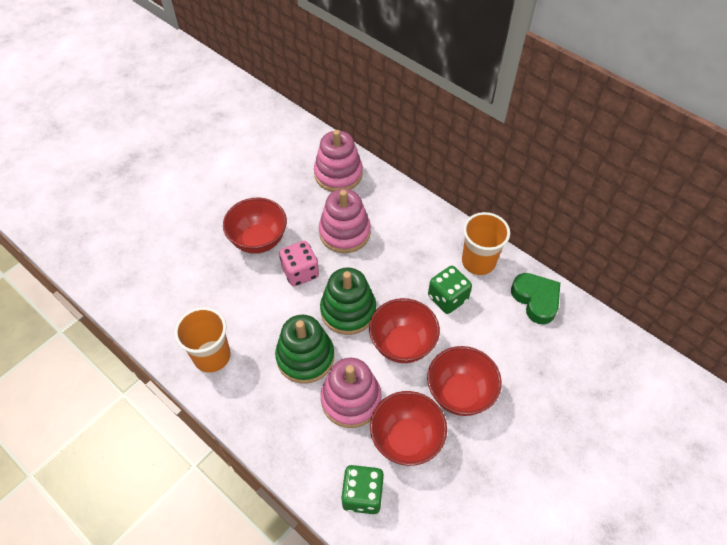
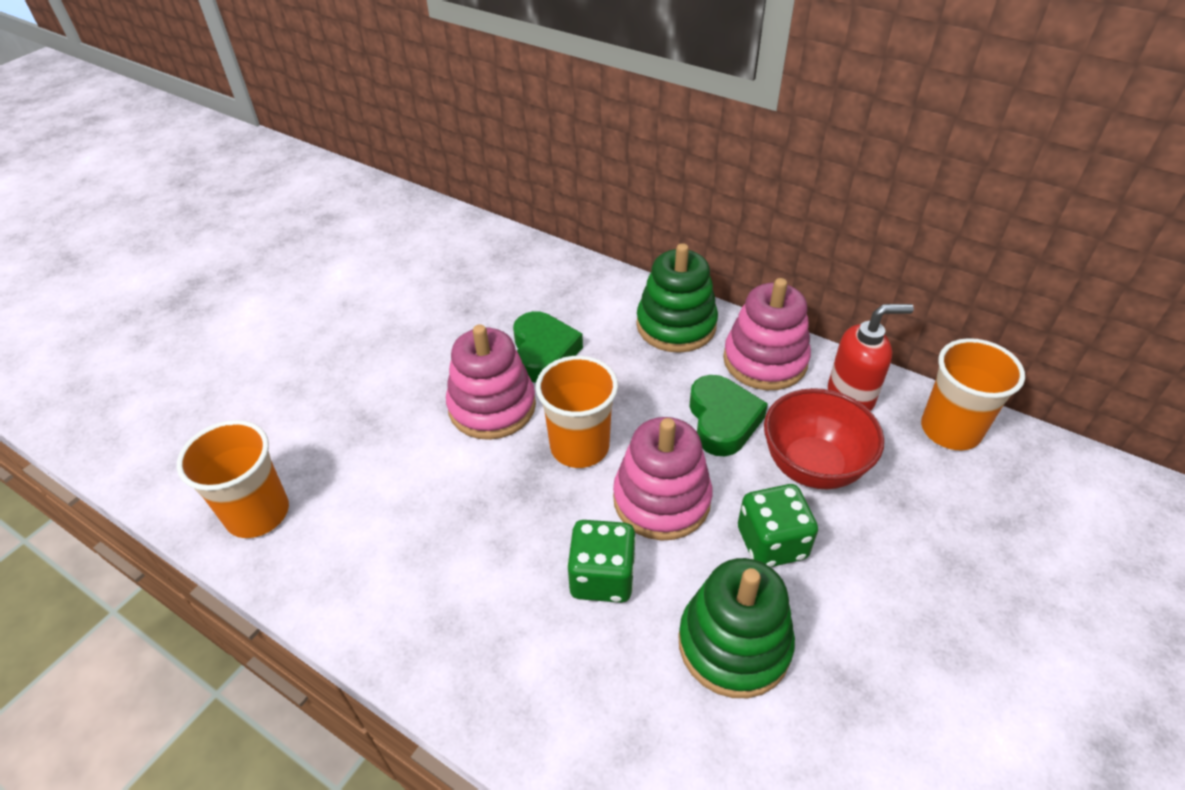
green heart: [511,273,560,324] = 1 -> [513,311,583,382] [689,375,768,456] = 2
orange cup: [174,307,231,373] [462,212,510,275] = 2 -> [177,420,289,538] [536,356,618,468] [921,338,1025,451] = 3
pink dice: [279,241,319,286] = 1 -> none = 0
red bowl: [223,197,287,254] [369,298,440,363] [370,391,447,466] [427,346,502,416] = 4 -> [764,388,884,490] = 1
red soap dispenser: none = 0 -> [828,304,914,411] = 1

